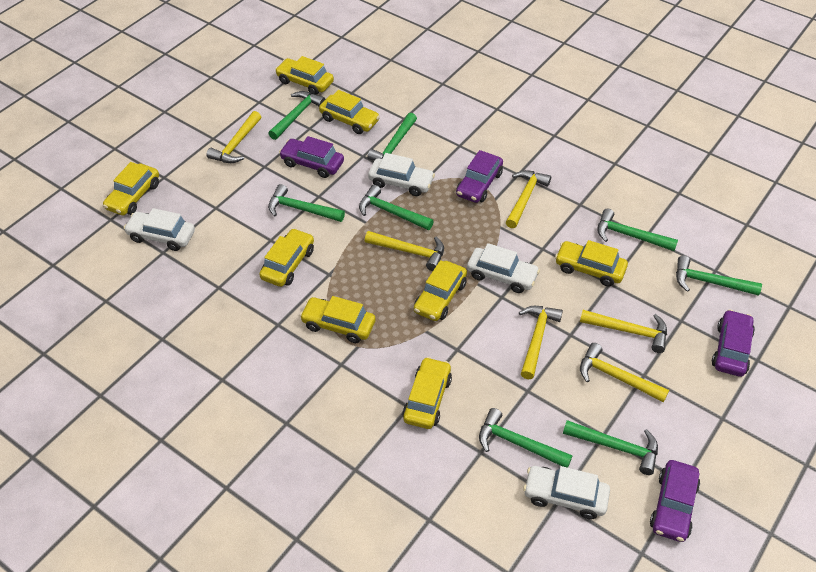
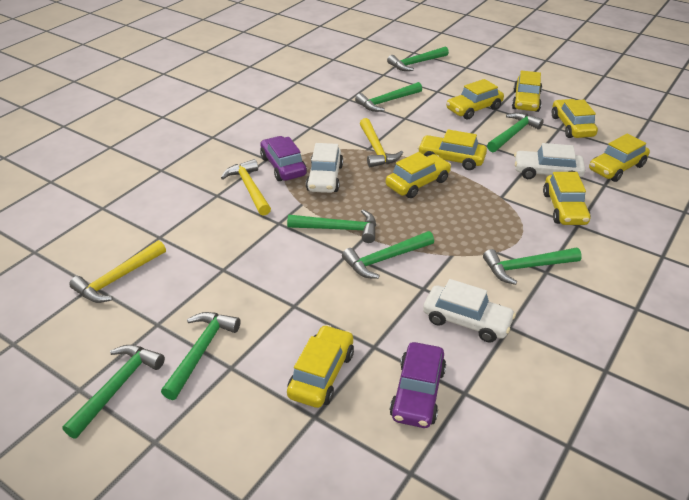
purple car: [279,136,344,178] [456,150,503,203] [650,460,700,542] [712,309,755,377] = 4 -> [260,136,307,181] [390,342,446,428] = 2
white car: [124,208,195,251] [368,153,435,196] [467,243,540,293] [523,466,610,519] = 4 -> [306,143,343,193] [423,279,516,343] [514,143,585,179] = 3
yellow hammer: [206,111,261,163] [365,231,444,271] [506,170,551,228] [519,306,563,379] [580,310,667,353] [580,343,669,403] = 6 -> [69,240,166,303] [221,159,271,216] [360,118,403,167] = 3

